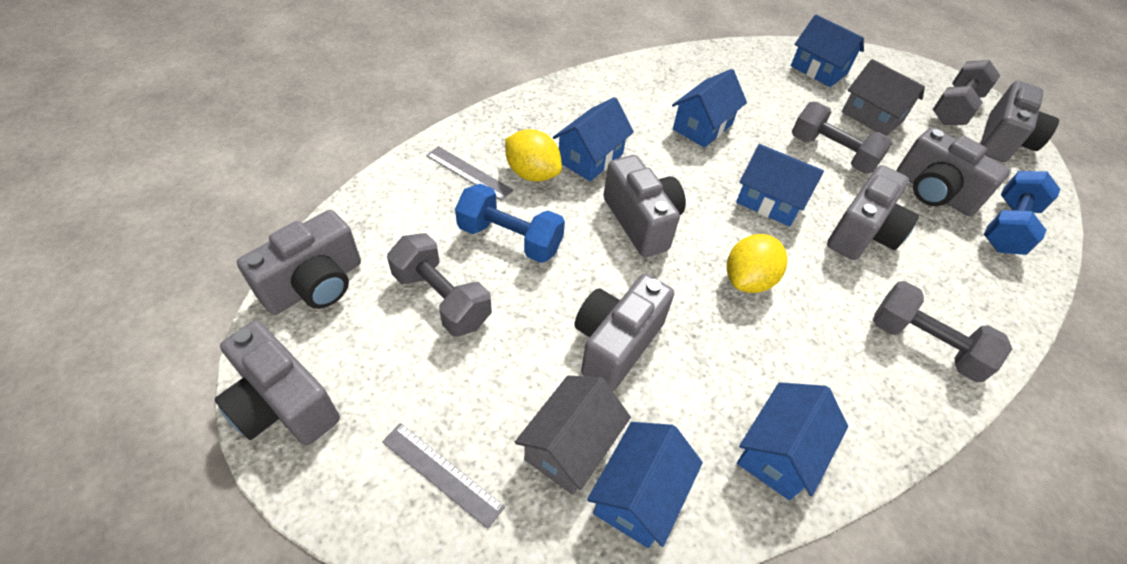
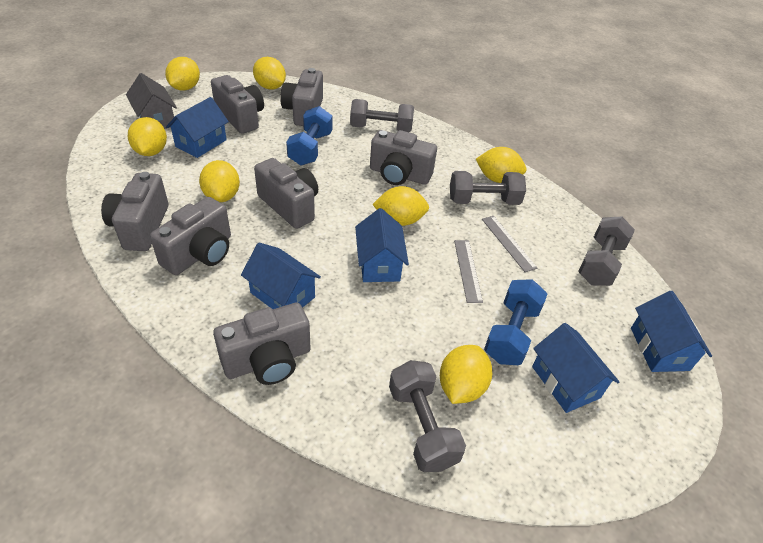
blue house: [553,97,634,181] [587,422,703,548] [672,69,747,148] [736,144,824,227] [737,382,848,500] [791,15,864,87] = 6 -> [166,97,229,158] [241,242,321,309] [355,208,409,282] [532,323,619,413] [631,291,712,372] = 5
grey house: [515,376,631,495] [842,59,925,136] = 2 -> [126,73,177,129] = 1
yellow lemon: [505,129,562,182] [727,234,788,293] = 2 -> [128,117,167,156] [165,57,200,91] [199,160,240,202] [253,57,286,90] [372,186,429,226] [440,345,492,404] [476,147,526,183] = 7

